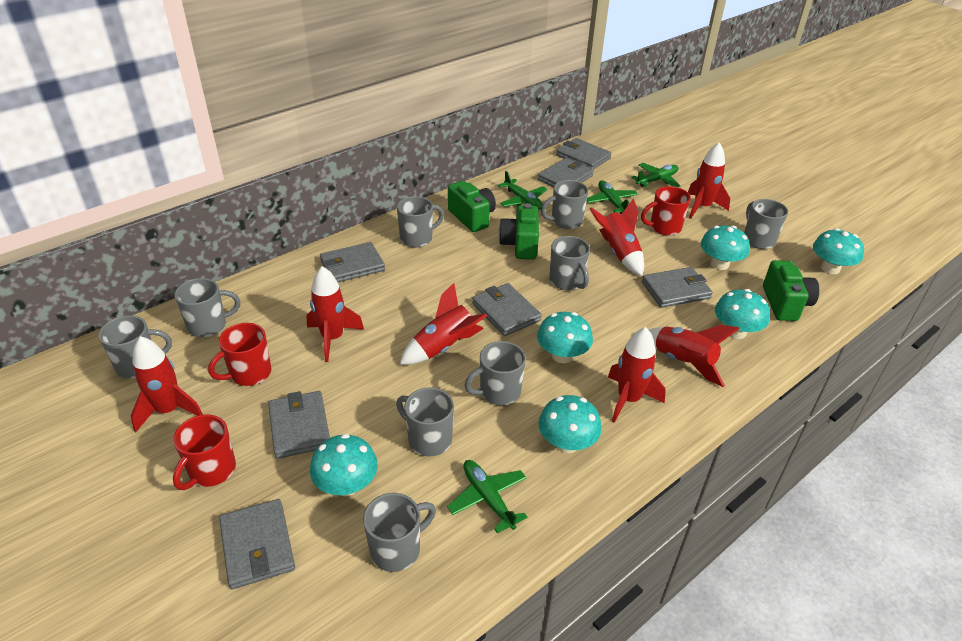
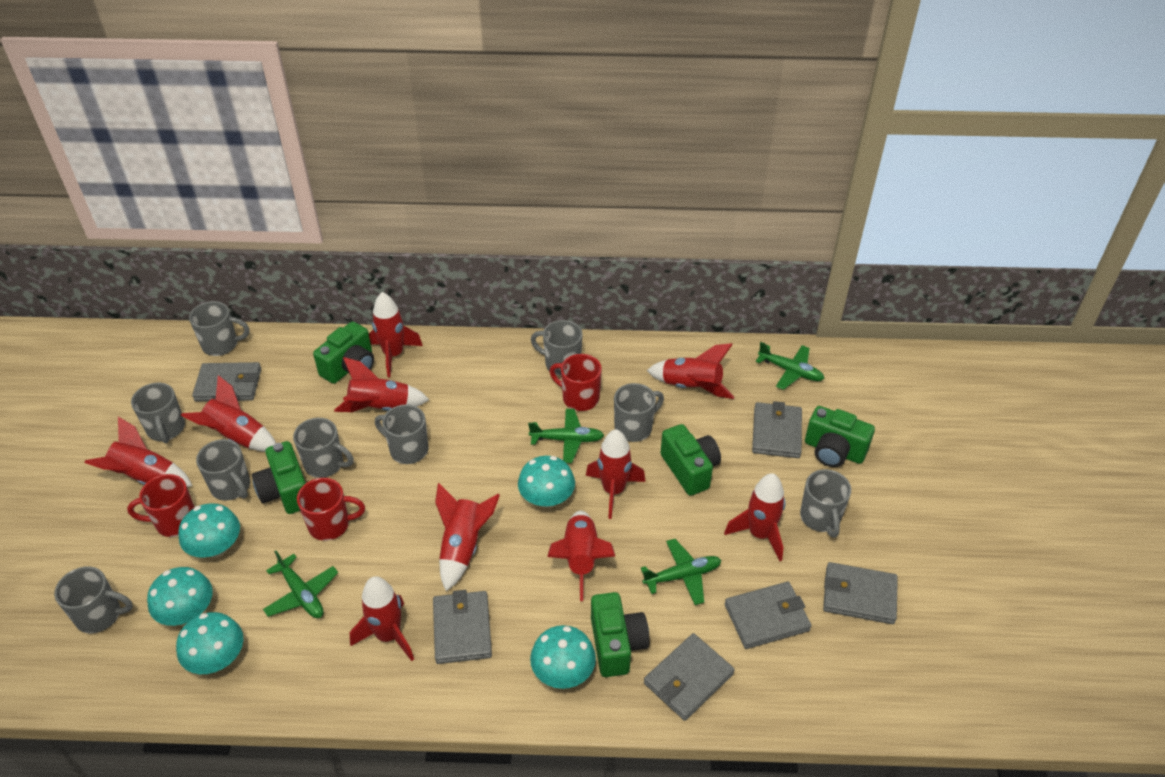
green camera: [448,181,496,232] [499,203,539,260] [763,260,819,321] = 3 -> [252,441,306,514] [313,321,374,384] [591,592,649,677] [660,424,721,496] [805,406,875,467] = 5
grey wallet: [219,499,295,589] [268,391,330,459] [320,242,385,282] [472,283,542,336] [538,158,594,187] [556,138,612,169] [642,267,713,308] = 7 -> [192,362,261,401] [433,590,492,664] [644,633,735,721] [725,582,812,649] [752,401,802,458] [823,562,898,624] = 6
red rocket: [131,336,203,432] [306,266,364,362] [400,283,487,365] [590,198,644,276] [608,327,666,423] [649,325,739,387] [688,142,730,219] = 7 -> [84,417,193,487] [181,375,276,452] [334,357,429,412] [350,576,414,661] [369,292,423,377] [435,483,500,591] [547,511,615,601] [586,429,646,519] [647,343,735,399] [724,473,786,561] = 10
turquoise mushroom: [310,434,378,496] [537,312,593,363] [539,395,602,453] [701,226,750,270] [715,289,770,339] [813,228,864,274] = 6 -> [147,567,213,626] [176,612,243,674] [178,503,240,558] [518,456,575,508] [530,625,596,689] = 5

